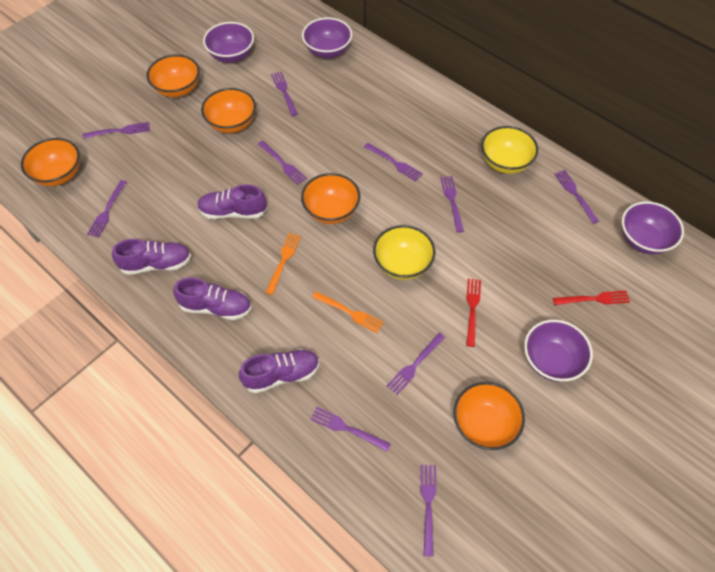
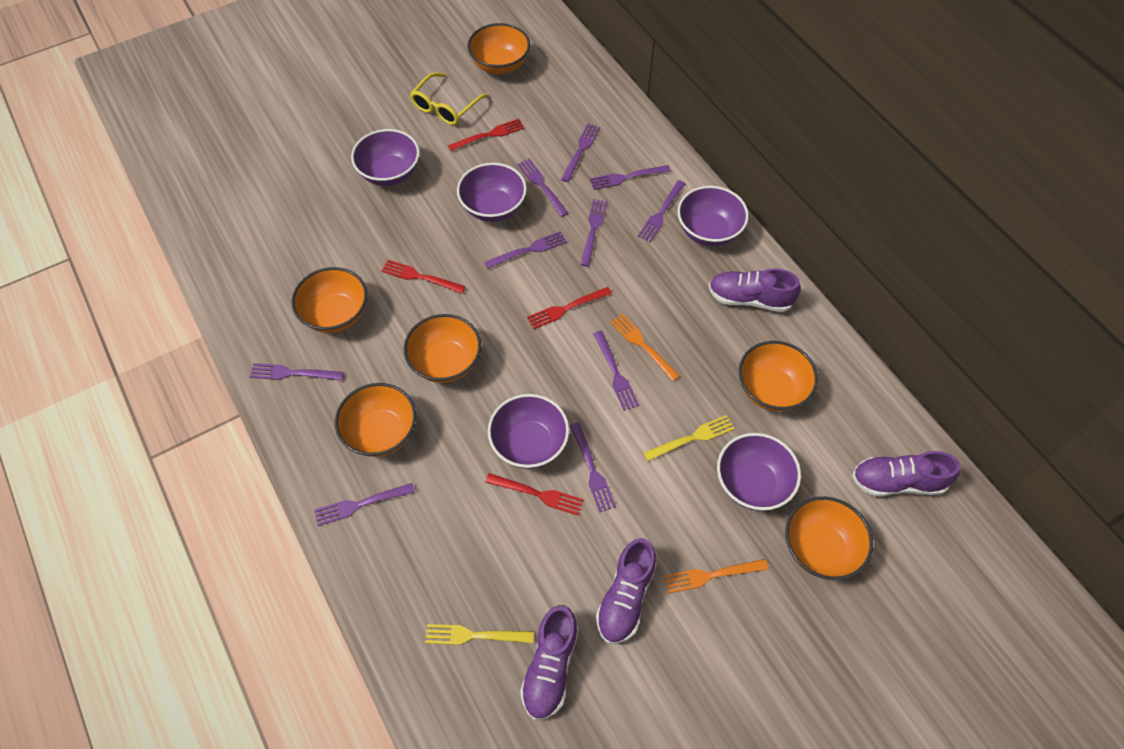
orange bowl: [21,138,80,186] [147,54,200,97] [201,88,256,133] [301,173,360,224] [454,382,525,450] = 5 -> [291,267,367,333] [335,383,416,457] [404,314,481,383] [467,23,530,74] [739,341,818,412] [785,497,873,580] = 6
purple bowl: [203,22,254,63] [302,17,352,58] [524,320,593,382] [622,201,684,254] = 4 -> [351,129,420,186] [457,163,527,222] [488,394,569,469] [677,186,749,246] [717,433,801,511] = 5
red fork: [466,279,481,347] [553,291,630,305] = 2 -> [381,260,465,294] [448,118,524,151] [485,473,584,515] [527,287,612,329] = 4
yellow bowl: [373,225,435,280] [481,126,538,174] = 2 -> none = 0
yellow fork: none = 0 -> [425,624,534,645] [643,415,735,461] = 2
yellow glasses: none = 0 -> [410,72,489,125] = 1

